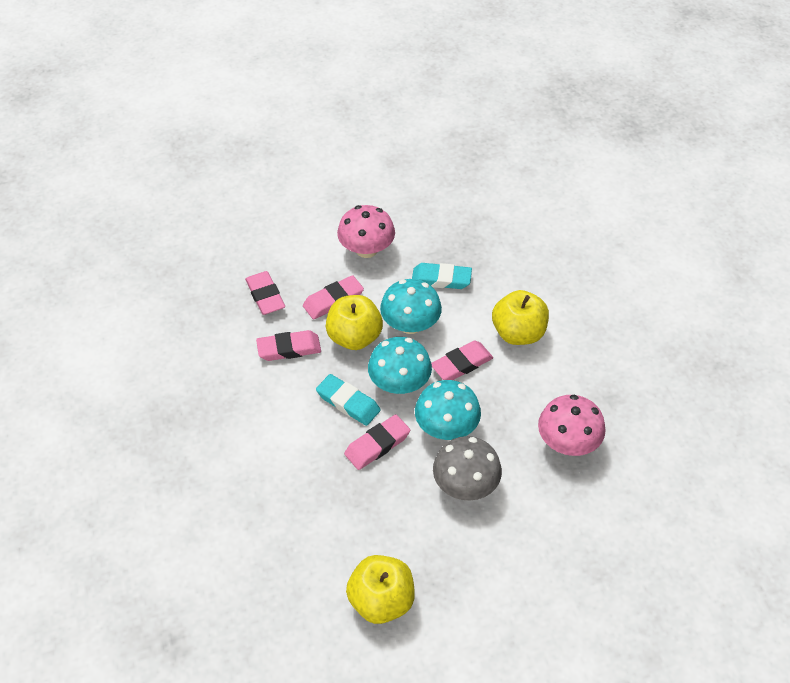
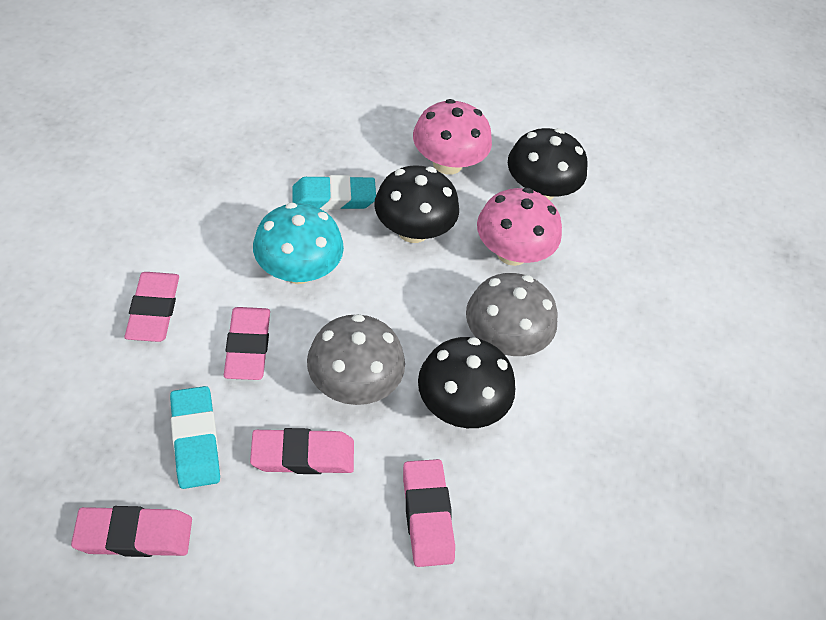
black mushroom: none = 0 -> [374,165,459,243] [418,337,515,428] [508,128,588,200] = 3
grey mushroom: [433,436,502,501] = 1 -> [307,314,405,405] [466,273,558,356] = 2
turquoise mushroom: [368,337,432,394] [380,279,442,334] [415,380,481,440] = 3 -> [253,203,344,284] = 1
yellow apple: [326,295,383,350] [346,555,415,624] [492,290,549,345] = 3 -> none = 0

